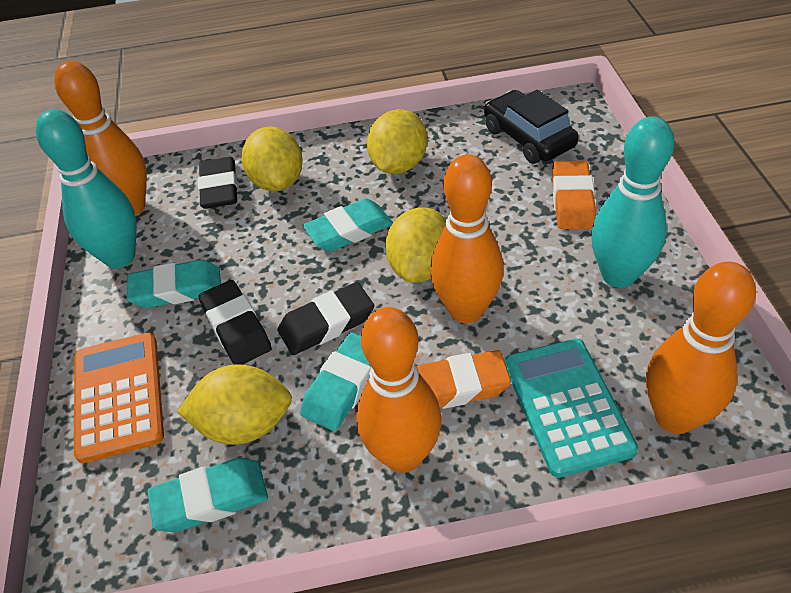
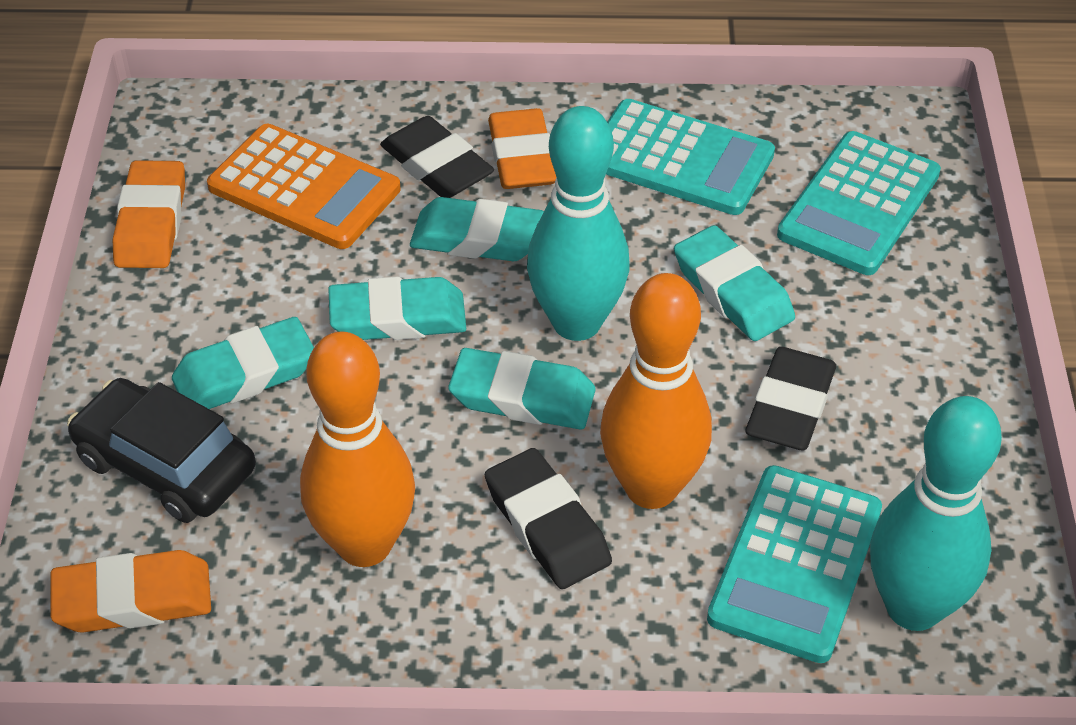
orange bowling pin: [54,61,147,216] [356,307,441,473] [430,154,504,323] [646,261,756,434] = 4 -> [300,331,415,567] [600,273,712,509] = 2
orange eraser: [416,350,511,409] [552,161,596,229] = 2 -> [51,550,211,633] [113,160,185,268] [488,108,556,189] = 3
turquoise calculator: [505,339,638,478] = 1 -> [606,99,775,215] [707,465,882,663] [777,131,941,275] = 3
turquoise eraser: [127,260,221,308] [147,458,268,532] [300,333,371,431] [303,198,393,252] = 4 -> [172,317,314,409] [328,277,466,340] [410,197,544,261] [448,348,596,429] [674,225,795,341] = 5
yellow lemon: [177,364,292,445] [242,126,303,191] [367,109,427,174] [385,207,446,283] = 4 -> none = 0

